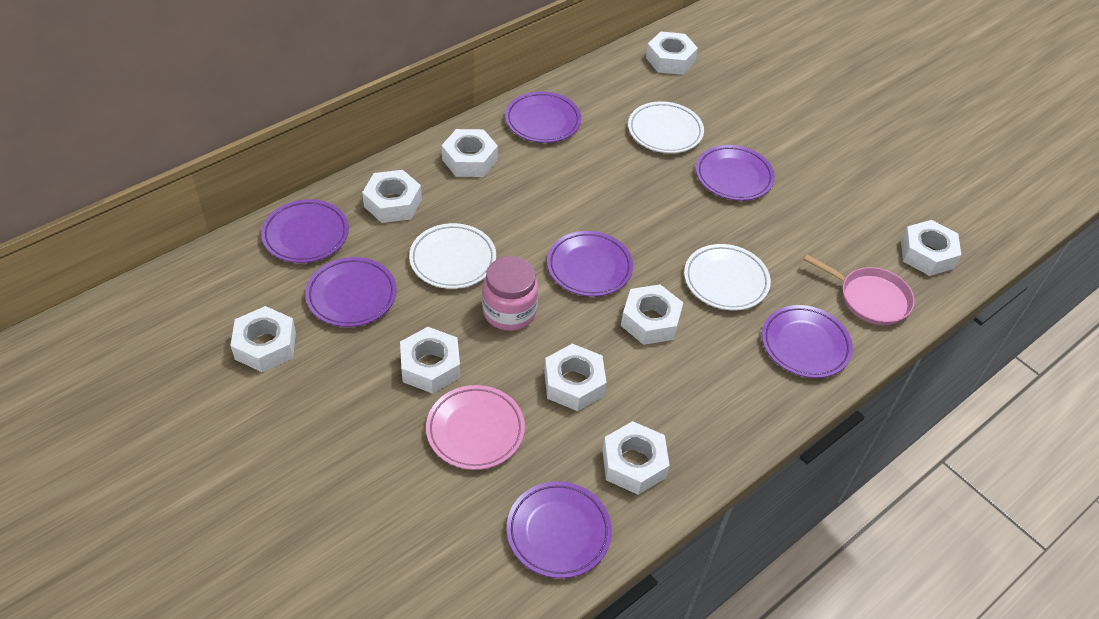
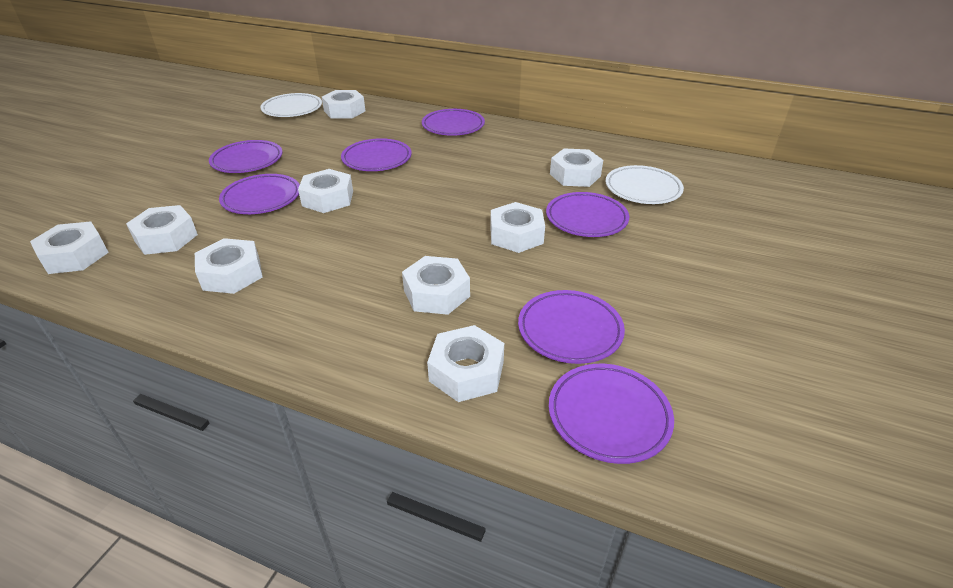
pink jar: [482,256,538,331] = 1 -> none = 0
pink pan: [804,255,915,325] = 1 -> none = 0
pink plate: [426,385,525,470] = 1 -> none = 0
white plate: [409,223,496,289] [628,101,704,153] [684,244,771,311] = 3 -> [260,93,322,117] [606,165,684,204] = 2

